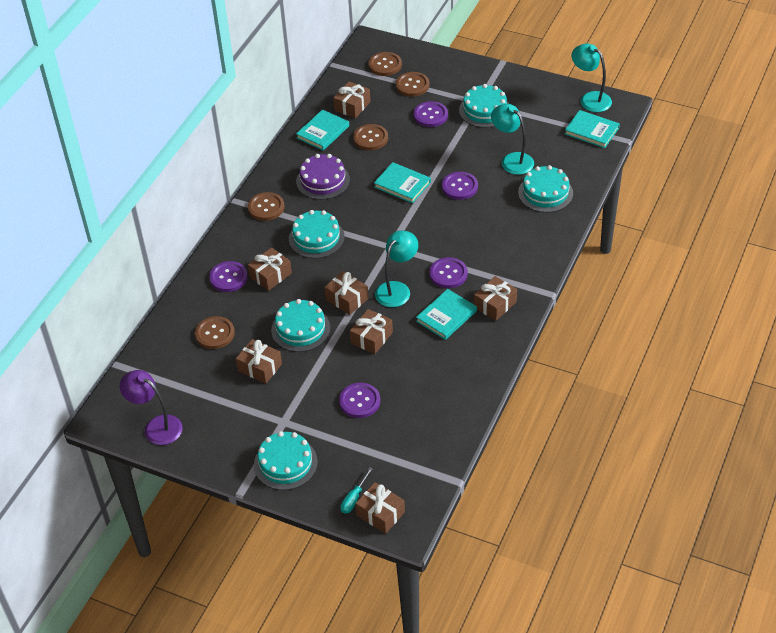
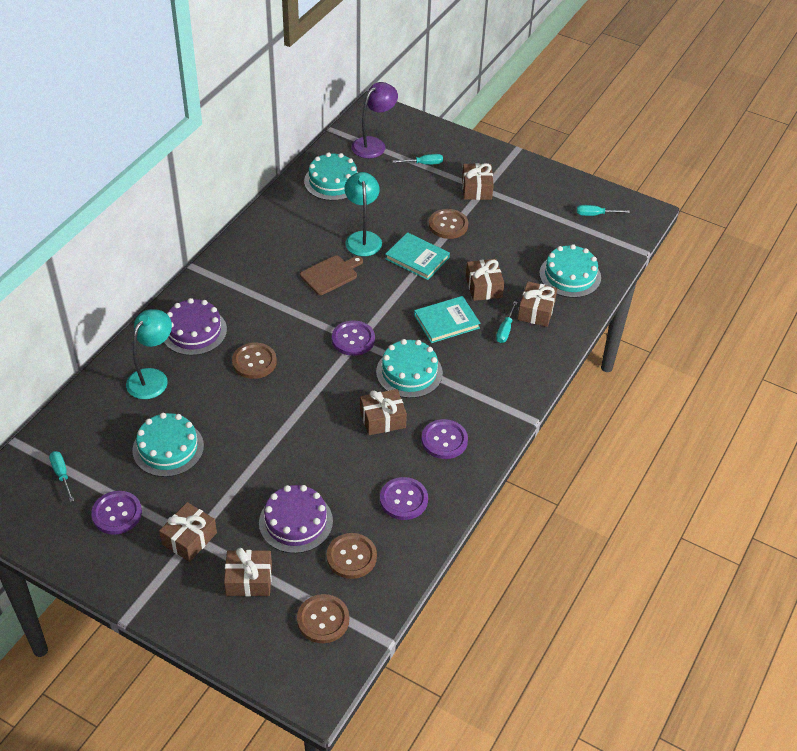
brown button: [195,316,235,349] [248,192,284,221] [353,124,388,150] [369,52,402,76] [396,72,429,97] = 5 -> [232,343,277,379] [297,594,349,643] [327,533,377,579] [429,209,468,239] = 4
brown cutting board: none = 0 -> [300,255,363,295] = 1
brown gift: [236,339,282,384] [248,247,292,291] [324,271,368,315] [333,81,371,118] [350,309,393,354] [355,482,405,534] [474,276,517,321] = 7 -> [159,502,217,562] [224,548,272,596] [360,389,407,435] [462,163,494,200] [465,259,504,301] [518,281,557,327] = 6
purple button: [209,261,248,292] [339,383,380,418] [413,101,448,127] [429,257,468,288] [442,172,478,200] = 5 -> [91,491,142,535] [332,321,375,356] [380,477,428,520] [421,419,468,459] = 4
purple cake: [296,154,350,200] = 1 -> [164,298,227,356] [259,485,333,553] = 2
turquoise book: [296,109,349,150] [374,162,431,203] [416,289,477,340] [565,110,620,148] = 4 -> [385,232,450,280] [414,296,481,343] = 2
turquoise cake: [254,431,318,490] [271,299,330,352] [289,210,345,259] [459,84,509,128] [518,165,573,213] = 5 -> [132,413,204,477] [304,152,358,201] [376,339,443,398] [539,244,601,298] = 4
turquoise lamp: [375,231,418,307] [491,104,534,175] [571,43,612,112] = 3 -> [126,309,172,399] [344,172,382,256] = 2
turquoise screwdriver: [341,467,373,514] = 1 -> [49,451,74,502] [392,154,443,165] [496,301,517,343] [577,205,630,216] = 4

